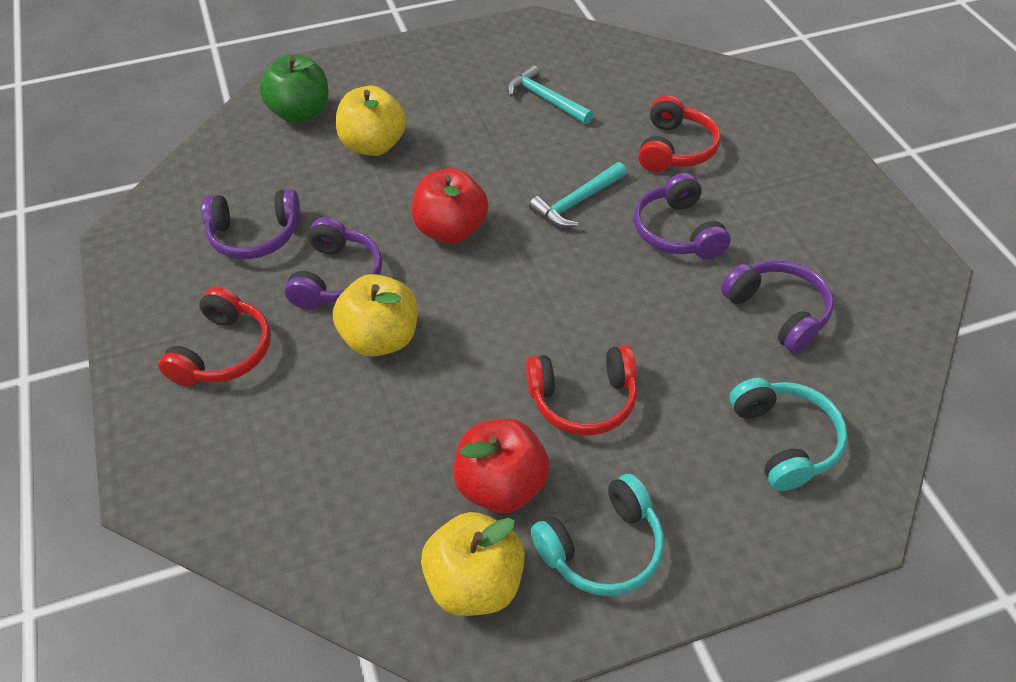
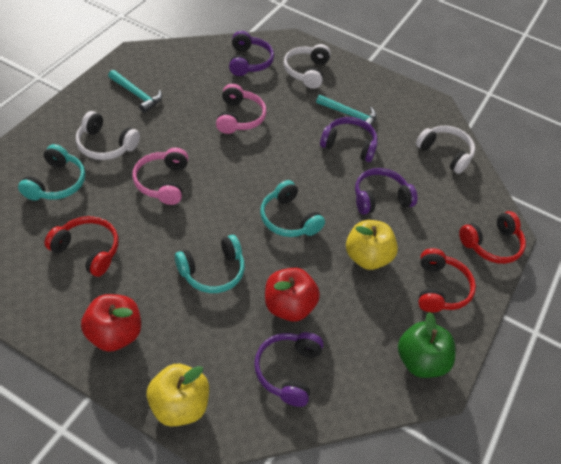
pink headphones: none = 0 -> [132,148,188,205] [216,84,266,134] = 2
turquoise headphones: [531,474,664,596] [730,378,848,491] = 2 -> [18,144,85,201] [175,235,245,293] [260,180,325,237] = 3
white headphones: none = 0 -> [76,111,140,160] [283,44,331,89] [416,126,475,174] = 3
yellow apple: [333,274,418,357] [336,86,406,156] [421,512,525,616] = 3 -> [147,364,209,426] [346,220,398,270] = 2

